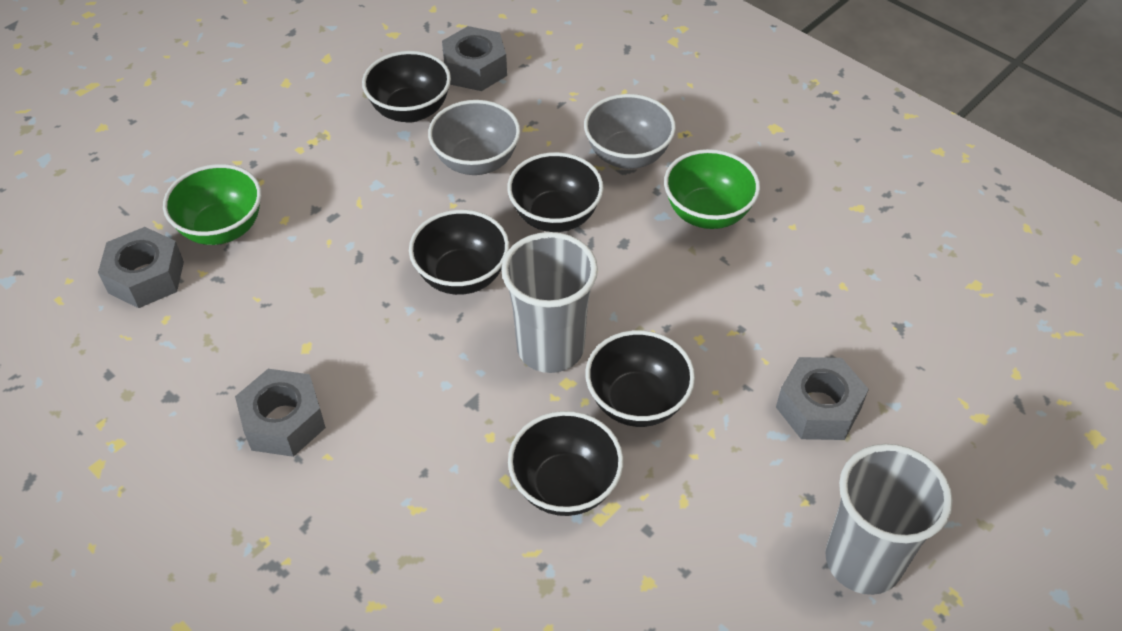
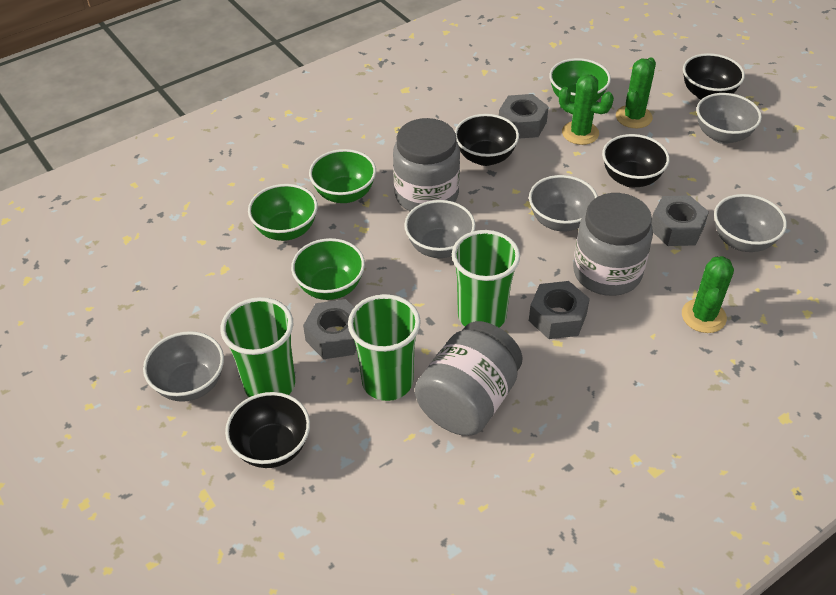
black bowl: [362,51,451,123] [409,210,509,295] [507,152,604,232] [508,411,623,516] [586,330,695,427] = 5 -> [225,392,310,468] [455,114,519,166] [602,134,670,188] [683,53,745,100] = 4
green bowl: [163,164,261,245] [664,149,760,229] = 2 -> [248,184,318,241] [291,238,365,300] [309,149,376,203] [549,58,611,102] = 4
green cactus: none = 0 -> [559,74,614,145] [616,57,656,128] [682,256,734,333] = 3
green cup: none = 0 -> [221,297,295,397] [348,294,421,401] [452,230,520,327] = 3
grey bowl: [428,100,520,175] [584,94,676,169] = 2 -> [143,331,224,402] [404,200,475,258] [529,175,598,231] [696,93,762,144] [714,194,787,252] = 5
grey cup: [501,232,598,373] [825,444,953,595] = 2 -> none = 0
grey jar: none = 0 -> [393,118,460,211] [415,321,523,436] [573,193,653,296] = 3

